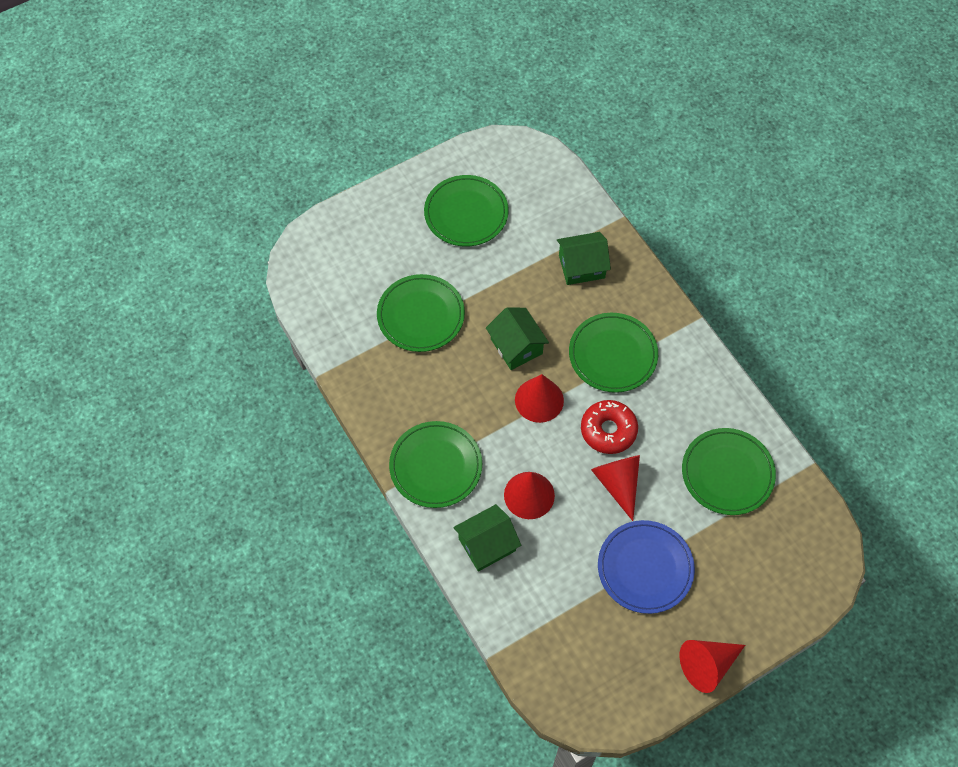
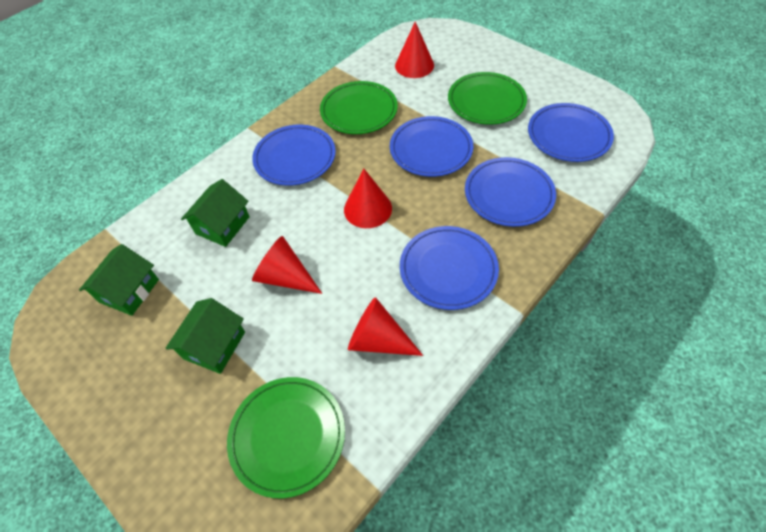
blue plate: [598,520,695,614] = 1 -> [252,125,336,186] [390,116,473,177] [400,226,499,310] [465,157,556,227] [528,103,614,162] = 5
green plate: [377,274,465,352] [389,421,482,508] [424,175,509,247] [569,313,658,393] [682,428,776,515] = 5 -> [227,377,345,498] [320,81,398,134] [448,72,527,125] = 3
red donut: [581,400,638,454] = 1 -> none = 0

